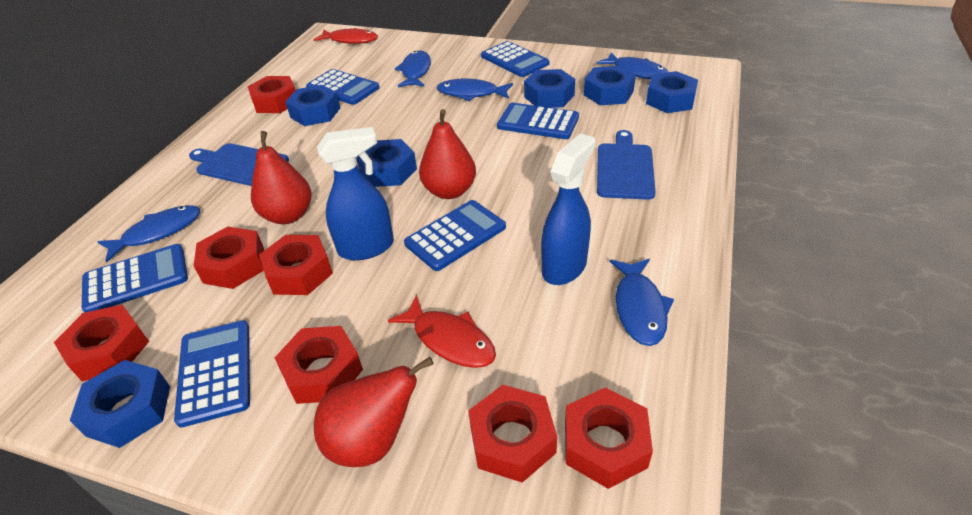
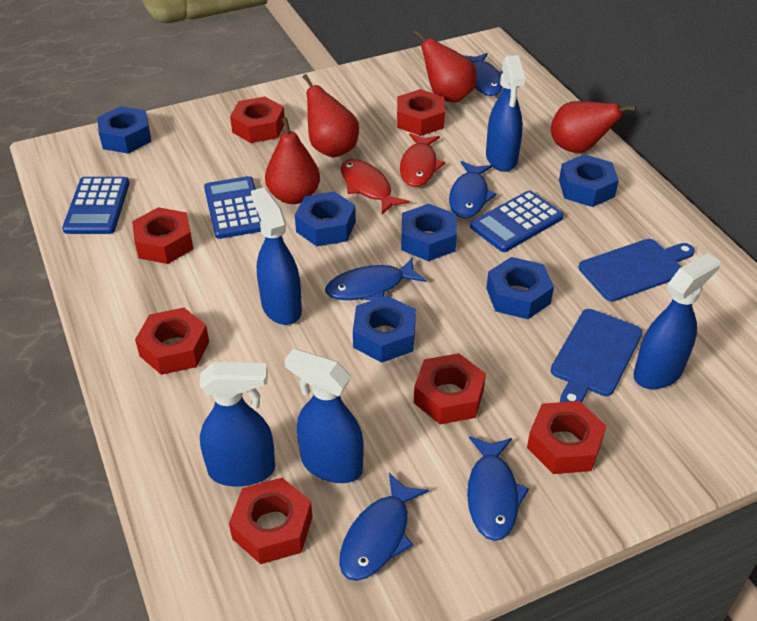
blue calculator: [82,244,188,312] [174,320,250,427] [306,69,380,105] [404,200,506,271] [481,41,549,77] [497,103,579,139] = 6 -> [62,177,130,234] [204,176,261,239] [470,191,564,252] = 3
blue spray bottle: [317,127,394,260] [541,133,595,285] = 2 -> [200,362,275,487] [251,187,302,325] [285,348,363,483] [486,55,525,172] [633,253,720,389] = 5
red pear: [251,131,312,224] [314,357,434,467] [419,109,476,199] = 3 -> [265,117,320,204] [303,74,359,158] [414,30,477,103] [551,101,636,153] = 4

